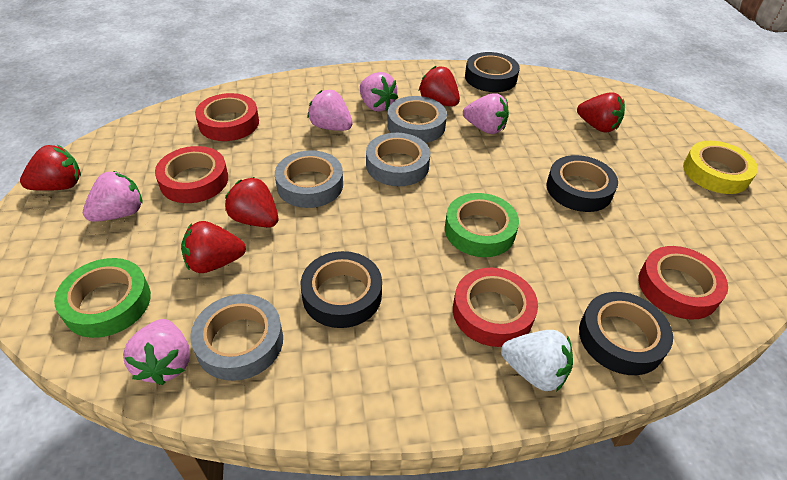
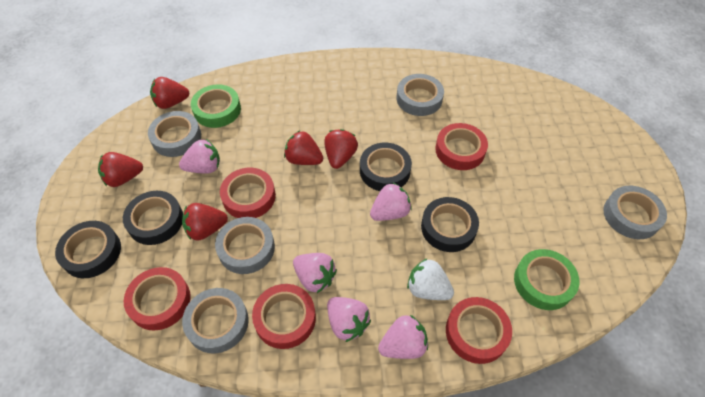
grey tape: [190,294,283,381] [275,150,343,208] [366,133,430,186] [387,96,447,143] = 4 -> [148,111,201,157] [182,288,249,353] [215,217,275,274] [396,74,444,116] [603,186,667,239] = 5
red tape: [155,146,228,203] [195,93,259,141] [453,268,538,347] [638,246,728,320] = 4 -> [124,267,191,331] [220,168,276,218] [252,284,316,349] [435,123,488,170] [446,297,512,364] = 5
yellow tape: [683,141,758,194] = 1 -> none = 0

